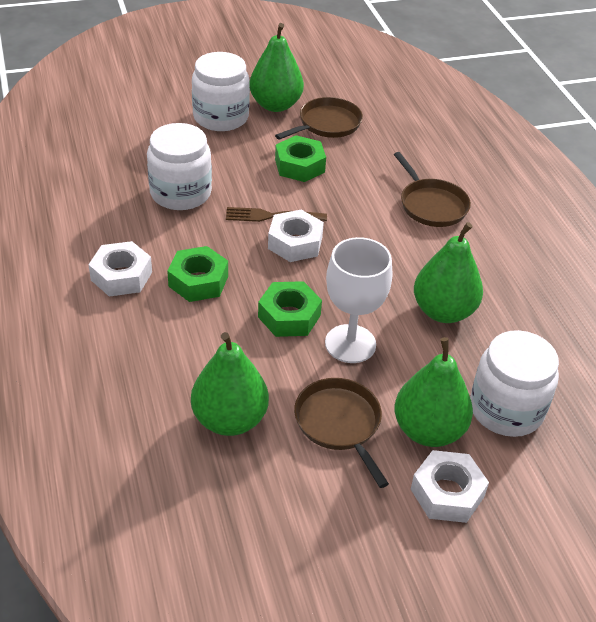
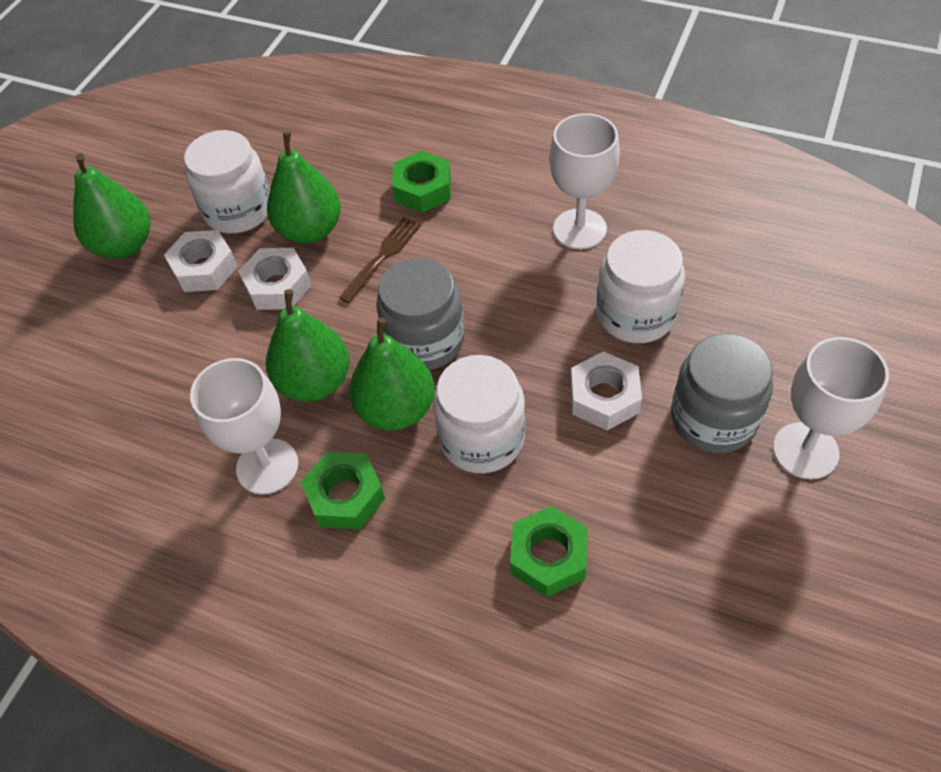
brown pan: [275,97,363,140] [294,378,389,488] [394,152,471,227] = 3 -> none = 0
grey jar: none = 0 -> [376,258,465,370] [671,334,773,453] = 2
white goblet: [325,237,392,363] = 1 -> [190,358,298,495] [549,113,620,249] [773,337,889,479] = 3

